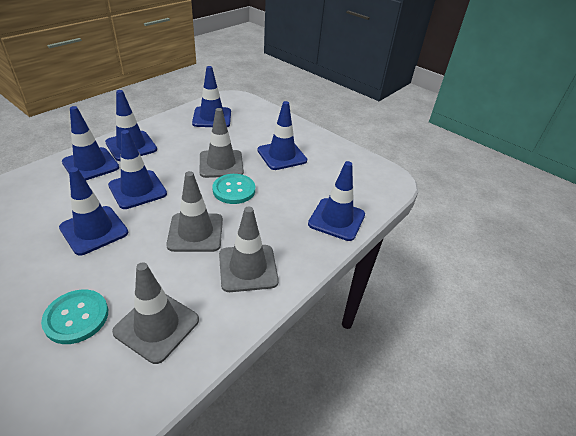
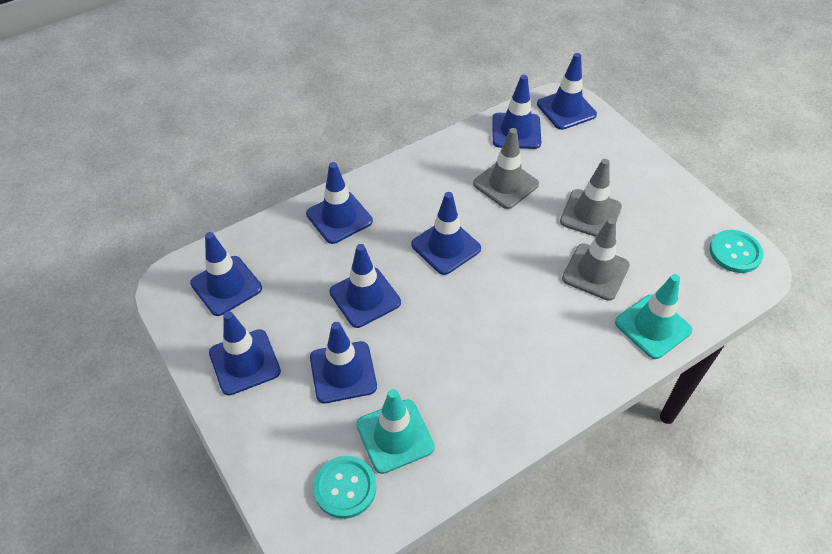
blue traffic cone: [59,167,128,255] [62,106,119,180] [105,90,157,161] [108,130,167,209] [192,66,231,127] [257,101,307,170] [308,161,365,241] = 7 -> [190,232,262,316] [209,311,281,396] [306,162,373,244] [310,322,377,403] [329,244,401,328] [411,192,481,275] [492,75,541,149] [537,53,597,130] = 8
grey traffic cone: [112,262,199,364] [166,171,223,252] [200,108,244,178] [219,206,279,292] = 4 -> [473,128,539,209] [560,159,622,237] [562,218,630,301] = 3
turquoise traffic cone: none = 0 -> [356,389,435,474] [615,274,692,359] = 2

